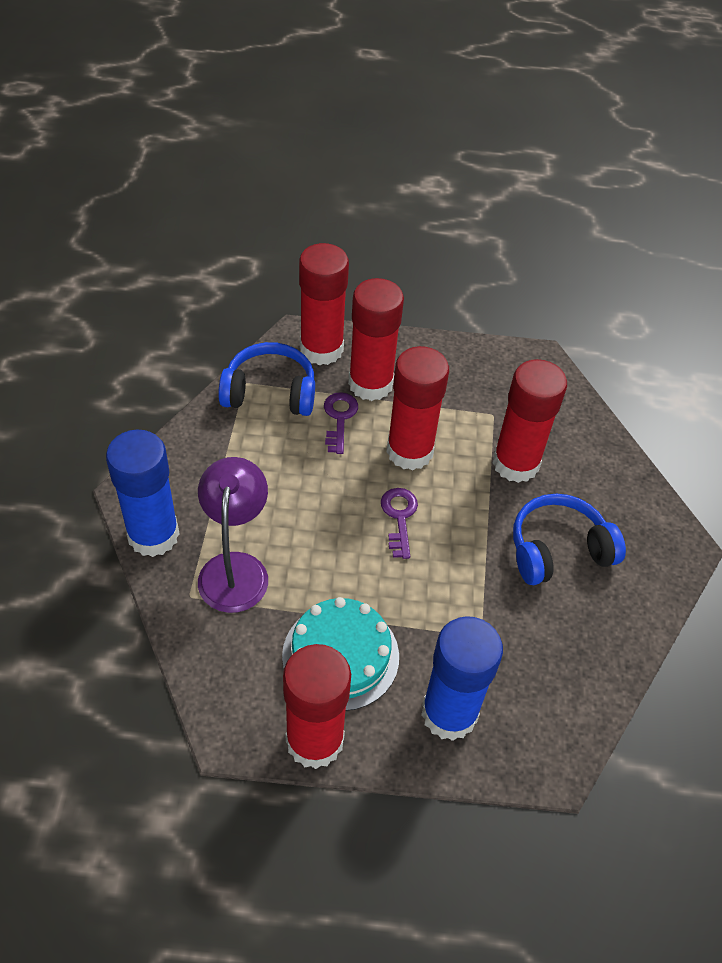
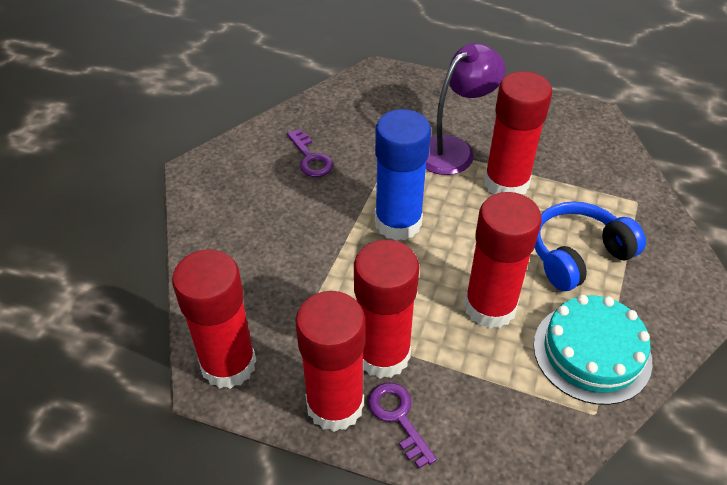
blue glue stick: [106,430,179,557] [421,616,503,741] = 2 -> [375,109,431,241] = 1
blue headphones: [218,342,315,416] [513,494,626,585] = 2 -> [534,201,646,291] = 1

